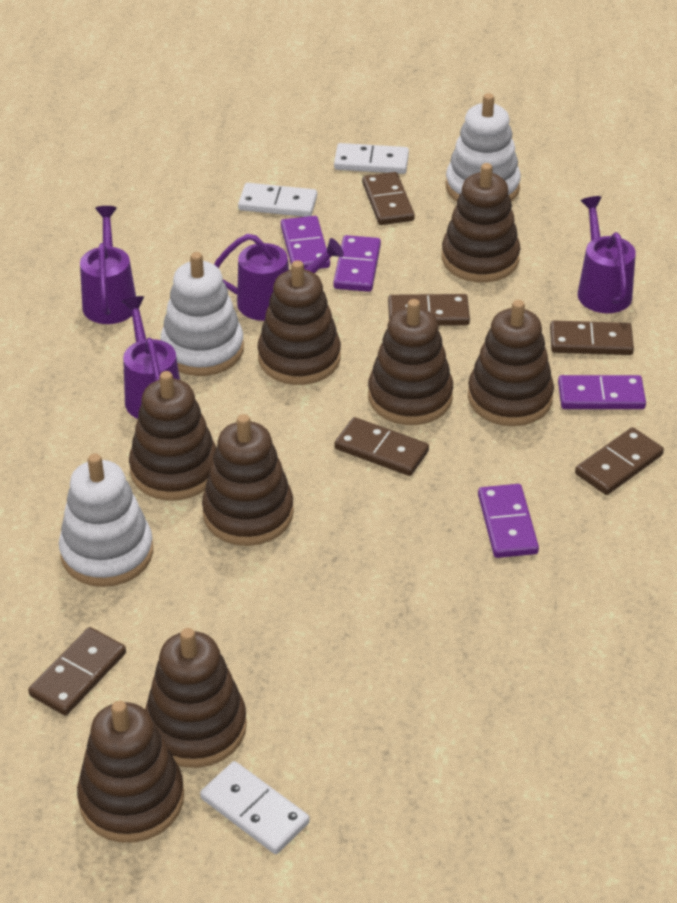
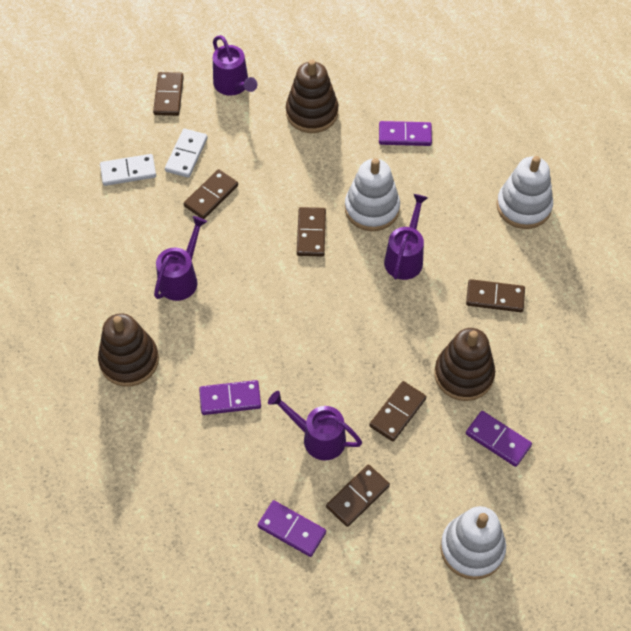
brown stacking toy: [77,701,184,843] [129,371,216,501] [145,628,247,768] [202,414,294,546] [258,260,341,385] [368,299,453,425] [442,163,520,283] [468,300,554,426] = 8 -> [98,313,159,387] [286,59,338,133] [434,328,495,401] = 3
white domino: [200,761,310,854] [238,183,317,217] [334,143,409,174] = 3 -> [100,154,156,186] [165,129,208,178] = 2

